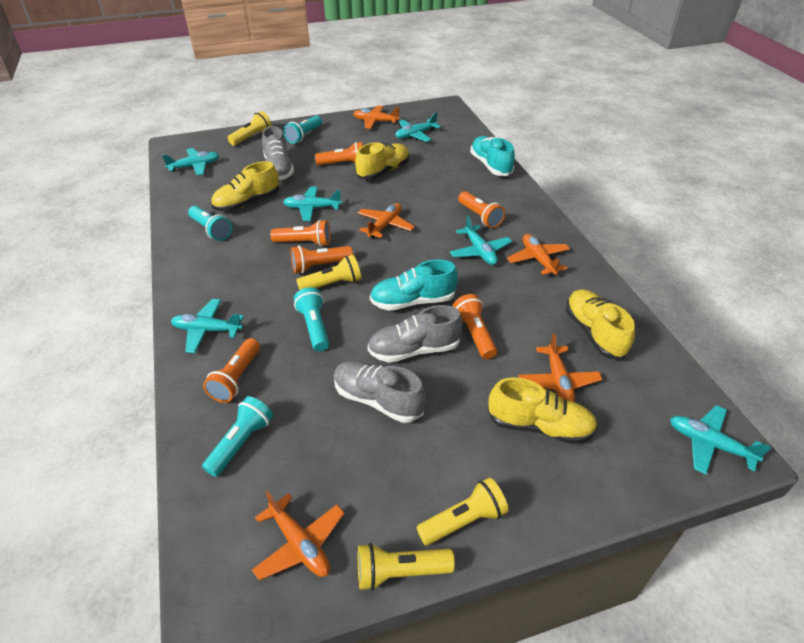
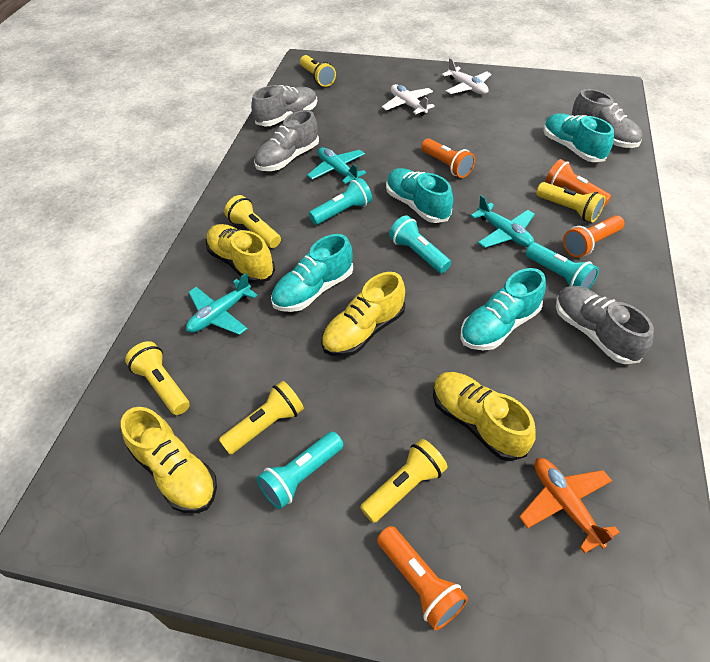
grey shoe: [262,126,294,180] [334,361,426,423] [367,305,463,362] = 3 -> [251,85,318,126] [254,110,319,171] [556,286,654,364] [572,89,643,148] = 4
orange flashlight: [203,338,260,403] [270,220,331,247] [291,245,353,273] [315,142,362,165] [453,294,497,359] [458,191,505,228] = 6 -> [377,526,468,630] [421,138,475,178] [545,159,611,208] [563,215,625,258] = 4
orange plane: [252,491,345,581] [353,106,400,129] [358,203,415,239] [507,234,570,276] [518,333,602,402] = 5 -> [519,458,620,554] = 1
turquoise plane: [162,148,220,175] [171,299,244,353] [283,186,342,221] [395,112,441,142] [450,215,512,265] [670,405,772,474] = 6 -> [186,273,258,335] [307,147,366,184] [471,195,535,248] = 3
turquoise shoe: [370,259,458,311] [470,136,515,176] = 2 -> [271,234,353,312] [386,168,453,223] [460,268,546,350] [543,113,614,162] = 4
white plane: none = 0 -> [382,84,435,116] [442,58,491,95] = 2
yellow flashlight: [228,111,272,146] [296,255,362,290] [358,543,455,591] [416,478,509,546] = 4 -> [125,341,190,415] [219,381,304,455] [224,195,281,248] [300,55,336,87] [360,439,448,523] [536,182,605,222] = 6

